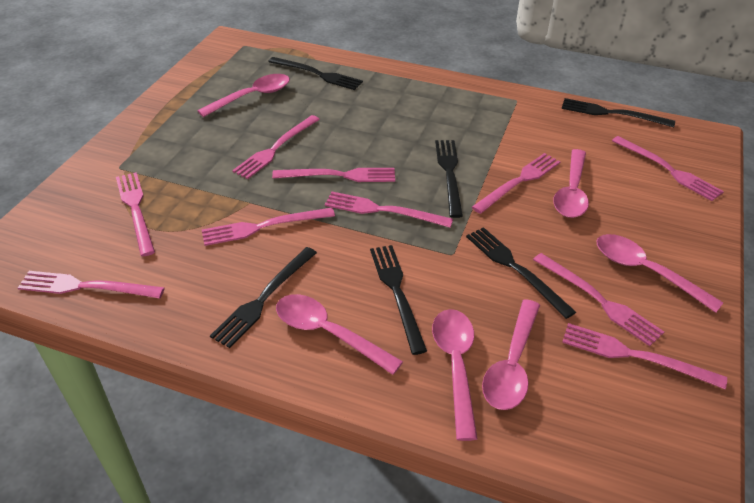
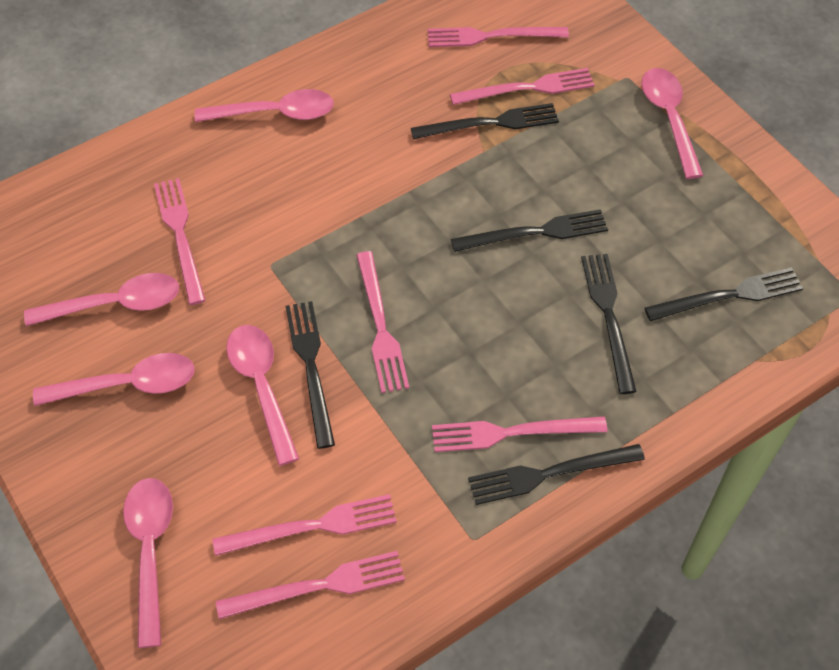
pink fork: [18,271,165,298] [116,172,155,256] [202,208,335,246] [232,115,320,179] [272,168,395,182] [325,192,453,228] [472,153,561,214] [533,253,664,346] [562,323,727,389] [612,136,724,201] = 10 -> [154,178,206,305] [212,494,397,556] [216,551,405,619] [356,251,409,393] [428,27,569,47] [432,416,607,452] [450,68,595,105] = 7

